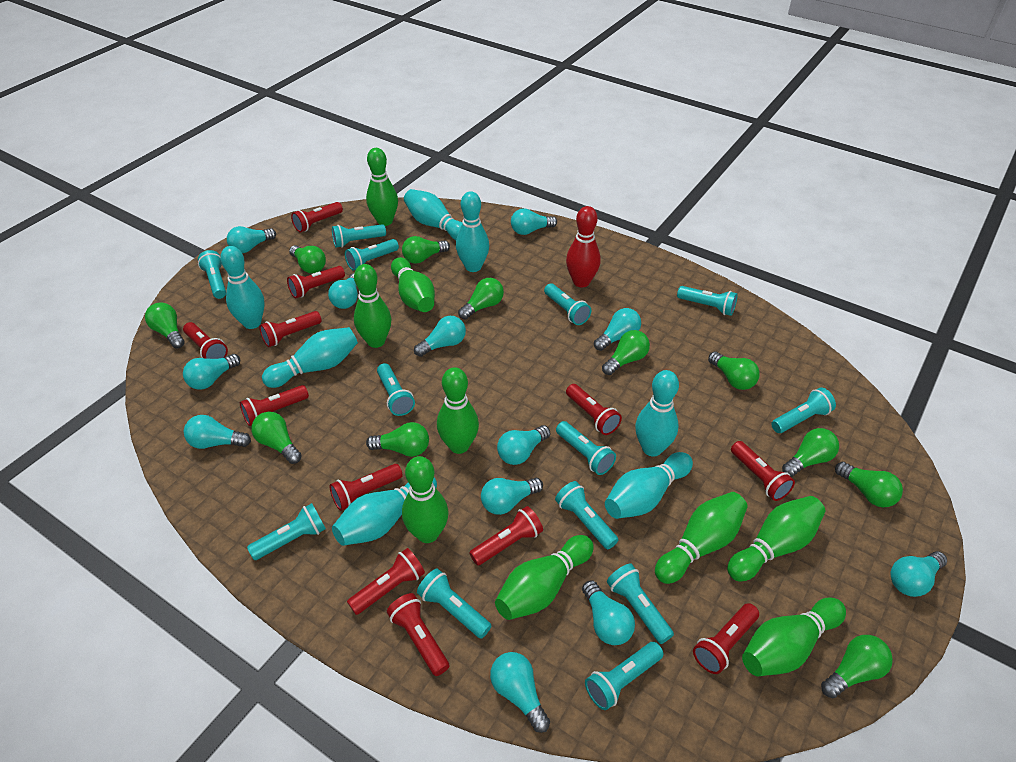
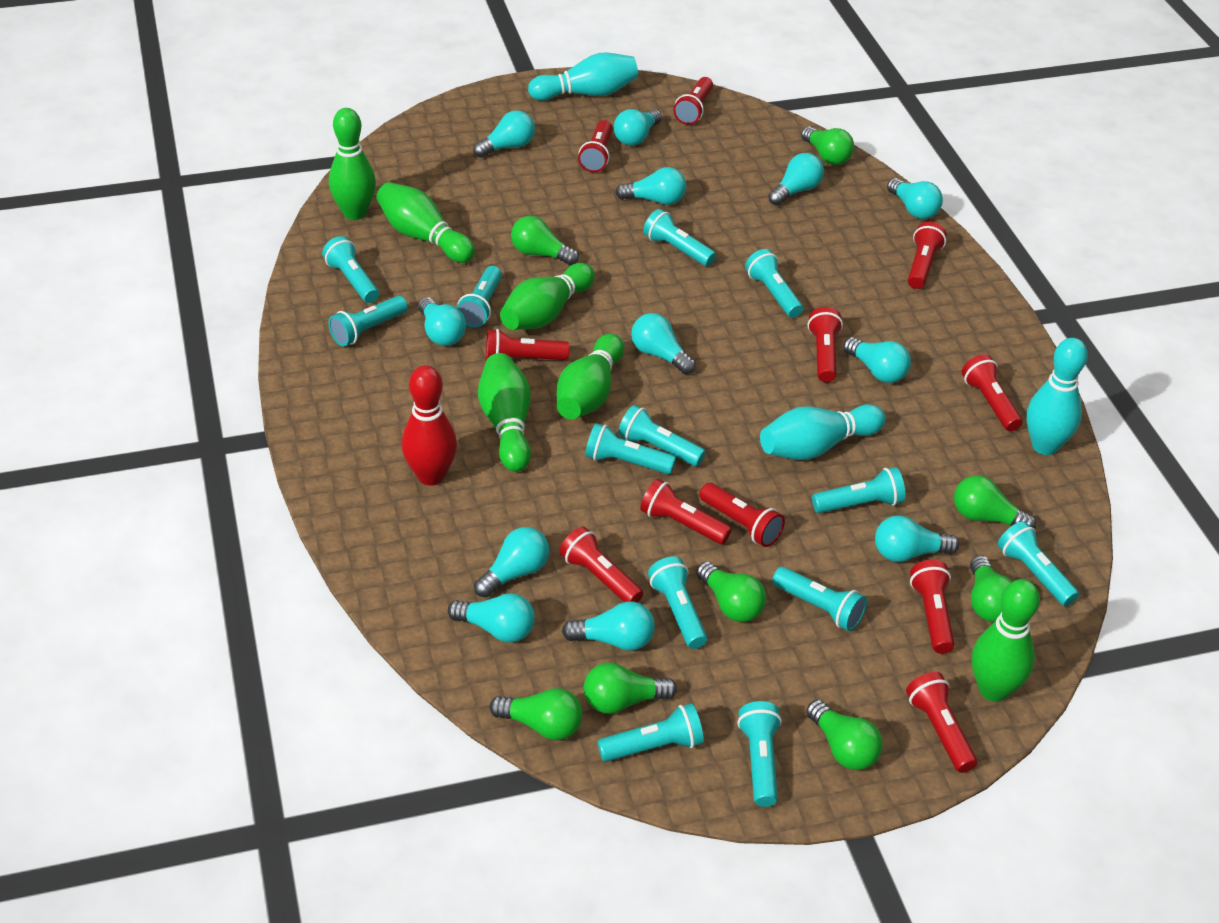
green bowling pin: [354,264,391,348] [366,148,398,226] [391,257,435,312] [402,456,449,543] [437,367,479,454] [495,535,594,620] [655,492,748,584] [727,496,825,582] [742,597,846,676] = 9 -> [329,108,376,220] [376,182,475,263] [478,353,531,472] [500,263,595,330] [557,334,624,419] [972,579,1040,702] = 6
green light bulb: [145,302,184,348] [252,412,302,464] [289,245,326,273] [366,422,429,457] [402,236,450,264] [458,278,504,320] [602,330,650,375] [708,352,760,390] [782,428,839,477] [821,635,893,698] [835,462,903,507] = 11 -> [490,688,582,740] [511,216,579,266] [584,663,677,714] [696,562,766,622] [801,126,854,165] [806,700,883,770] [954,475,1036,529] [970,555,1012,622] = 8
red flashlight: [183,322,228,359] [240,385,309,426] [259,311,322,347] [287,266,345,298] [291,202,343,232] [329,464,403,511] [347,548,425,615] [387,593,449,676] [469,506,543,566] [566,384,622,435] [693,603,759,674] [731,441,795,501] = 12 -> [486,329,570,360] [560,527,643,603] [578,120,613,172] [640,479,732,544] [673,77,713,125] [699,483,785,547] [808,307,843,382] [906,672,977,773] [908,222,947,289] [910,560,955,654] [962,354,1022,431] = 11
turquoise bowling pin: [220,246,265,329] [262,327,358,388] [332,478,437,546] [404,189,462,240] [456,191,489,272] [605,452,693,519] [635,370,679,457] = 7 -> [528,53,638,101] [760,404,886,460] [1027,338,1088,455] = 3

